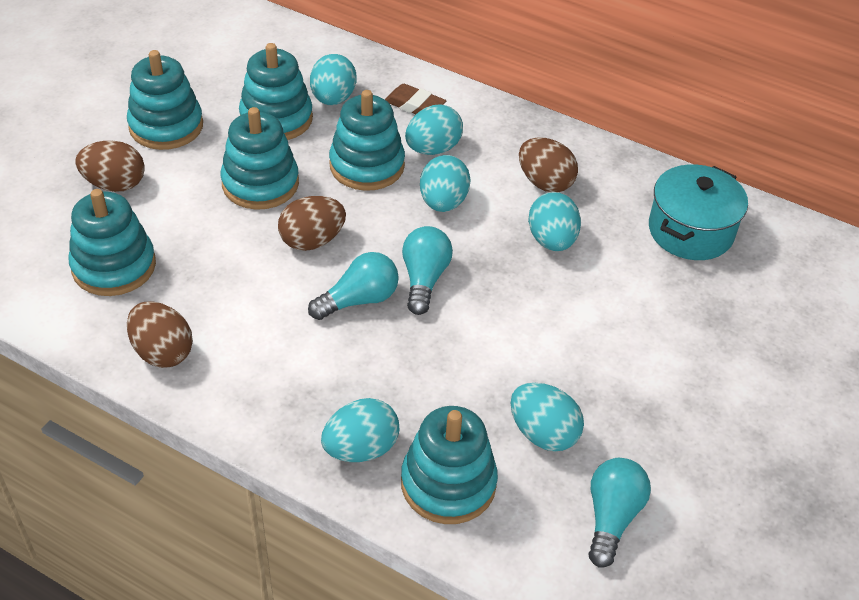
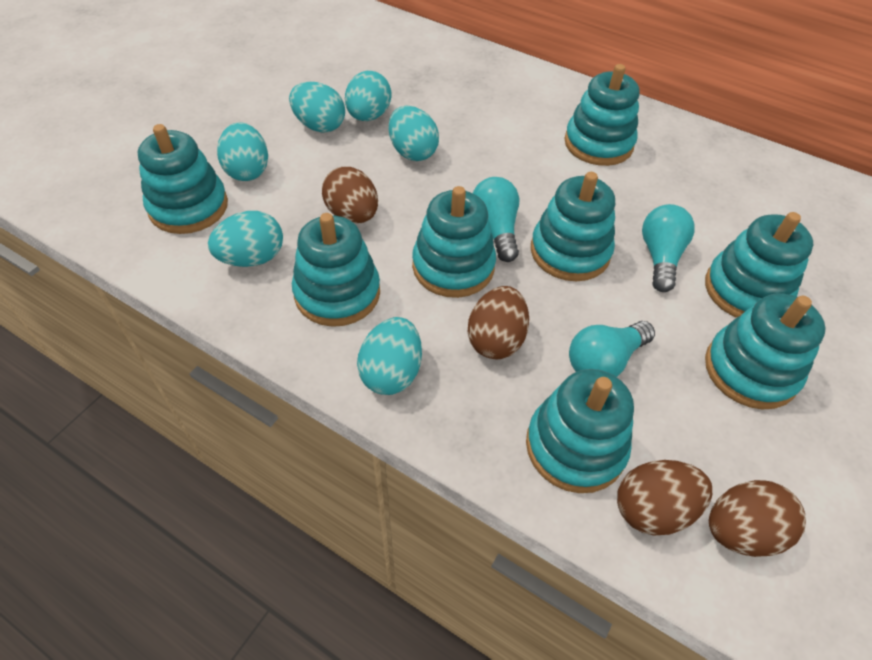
brown eraser: [385,84,446,114] = 1 -> none = 0
turquoise pot: [649,164,748,260] = 1 -> none = 0
turquoise stacking toy: [69,189,156,296] [127,50,203,150] [221,107,299,210] [239,43,313,140] [329,90,405,191] [401,406,498,524] = 6 -> [138,124,228,234] [292,213,380,327] [412,186,496,298] [526,369,634,493] [531,172,615,281] [564,64,640,166] [705,212,813,318] [705,294,825,410] = 8

